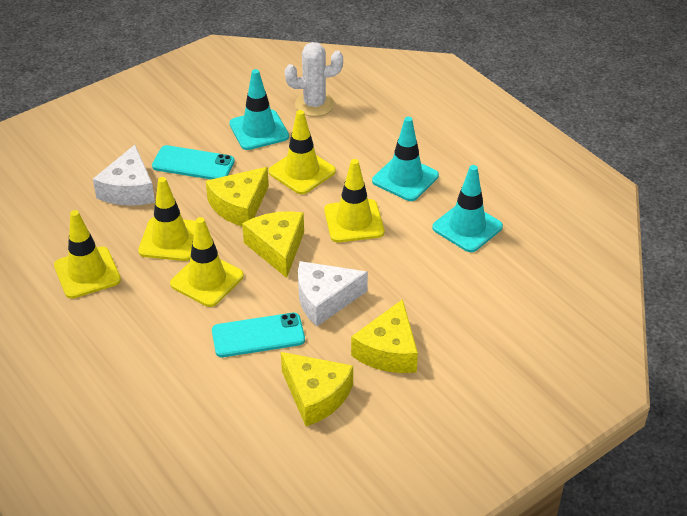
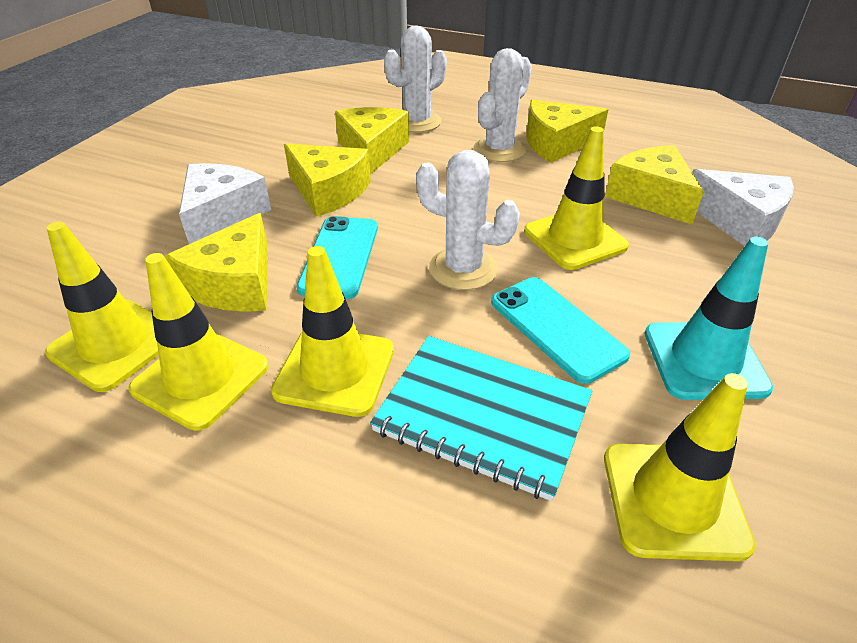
turquoise notebook: none = 0 -> [370,336,592,501] = 1
turquoise traffic cone: [229,69,289,150] [372,117,439,201] [432,165,503,252] = 3 -> [645,236,773,400] = 1
white cactus: [285,42,343,117] = 1 -> [384,25,447,132] [416,150,520,290] [474,48,532,162] = 3
yellow cheese: [206,167,269,227] [242,211,304,278] [281,352,353,426] [351,299,418,373] = 4 -> [165,213,268,312] [284,144,371,217] [335,107,409,174] [526,100,609,163] [605,145,704,224] = 5

